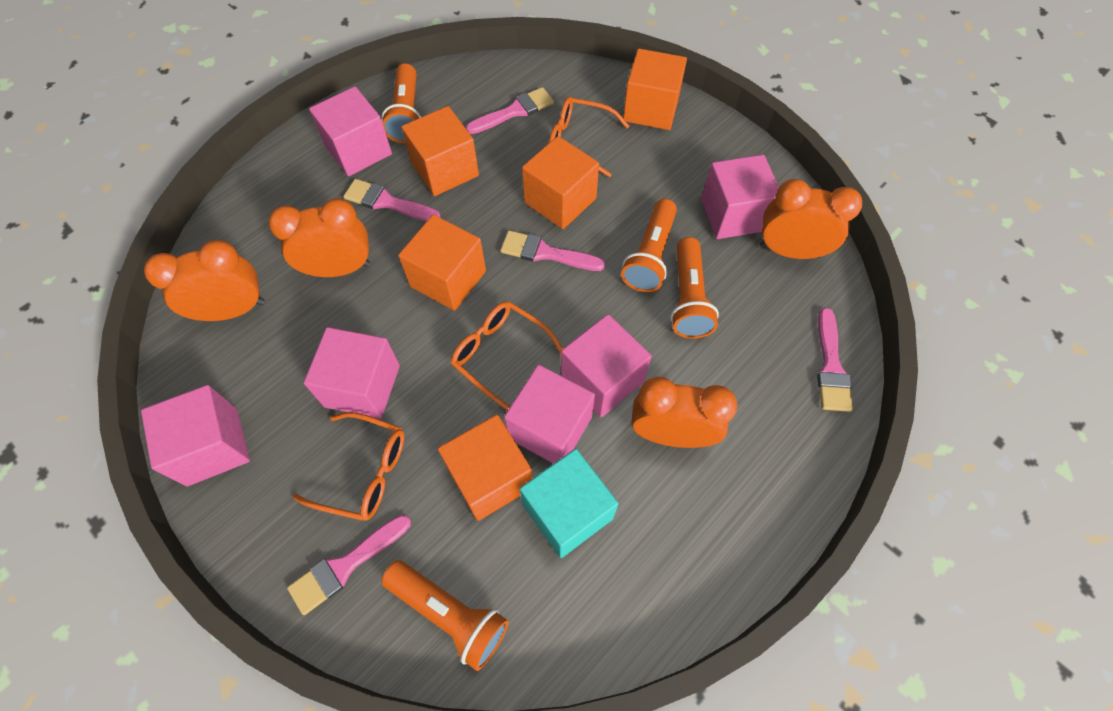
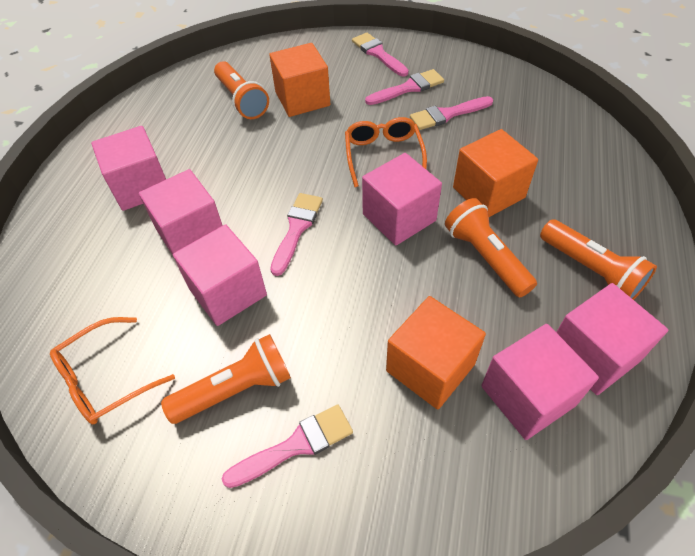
orange clock: [144,240,265,321] [268,198,370,277] [631,377,737,448] [760,179,862,259] = 4 -> none = 0
orange cube: [398,215,486,311] [401,106,479,196] [438,415,533,521] [522,136,599,229] [623,49,687,130] = 5 -> [269,43,330,117] [386,296,486,410] [453,129,538,217] = 3
orange glasses: [293,412,404,521] [450,302,563,411] [548,97,629,177] = 3 -> [50,317,175,424] [345,117,427,187] = 2
turquoise cube: [520,449,619,558] = 1 -> none = 0

